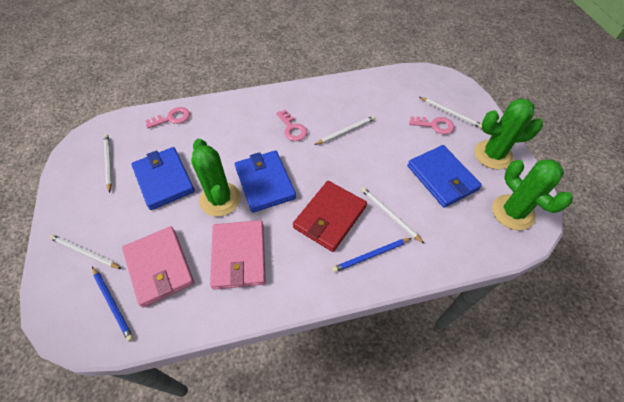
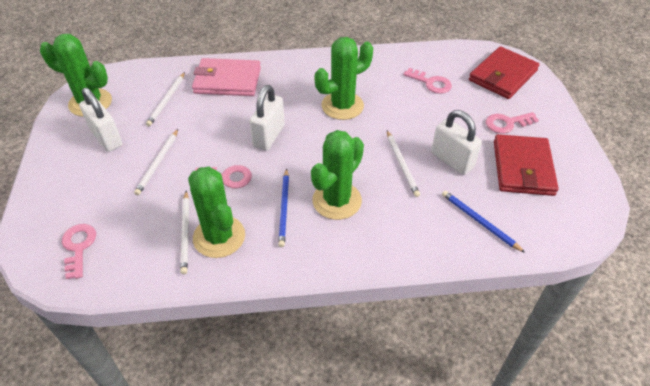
blue wallet: [131,147,195,210] [235,150,296,213] [407,145,482,208] = 3 -> none = 0
green cactus: [191,139,241,217] [474,98,543,170] [492,159,573,230] = 3 -> [40,34,112,117] [188,166,245,258] [311,130,364,220] [315,37,373,120] = 4
pink key: [145,107,190,128] [276,110,307,141] [409,117,454,134] = 3 -> [62,224,96,279] [195,165,252,188] [403,68,452,94] [486,112,539,134] = 4
pink wallet: [122,226,194,308] [210,220,266,290] = 2 -> [192,58,261,96] = 1
red wallet: [293,181,367,252] = 1 -> [469,46,540,99] [494,134,559,196] = 2
white padlock: none = 0 -> [79,88,123,152] [250,85,285,151] [431,110,482,175] = 3
white pencil: [50,235,122,269] [104,134,112,193] [314,116,375,145] [361,187,425,244] [420,97,482,128] = 5 -> [134,129,178,195] [146,72,185,126] [180,190,189,274] [387,130,420,197] = 4

